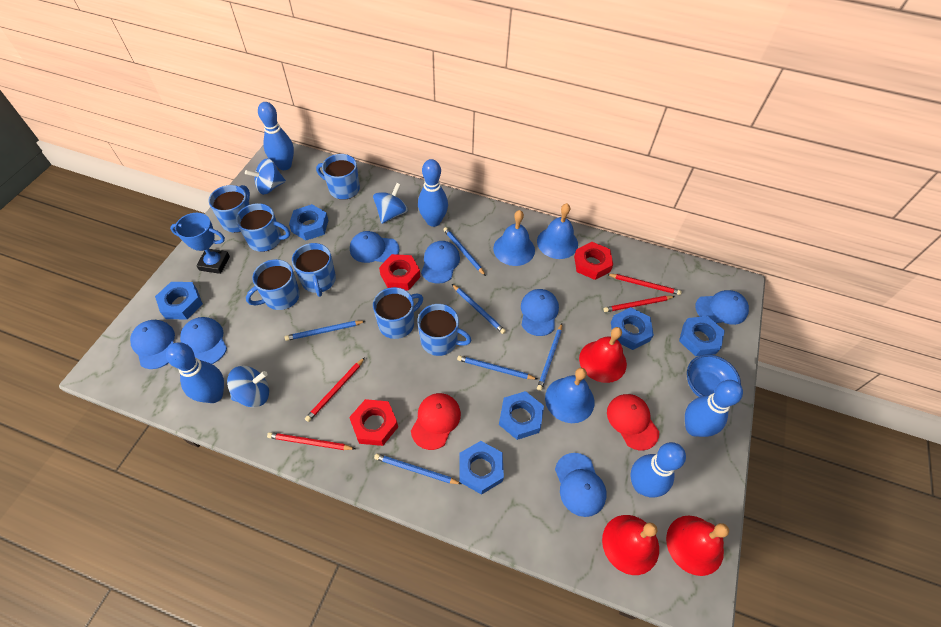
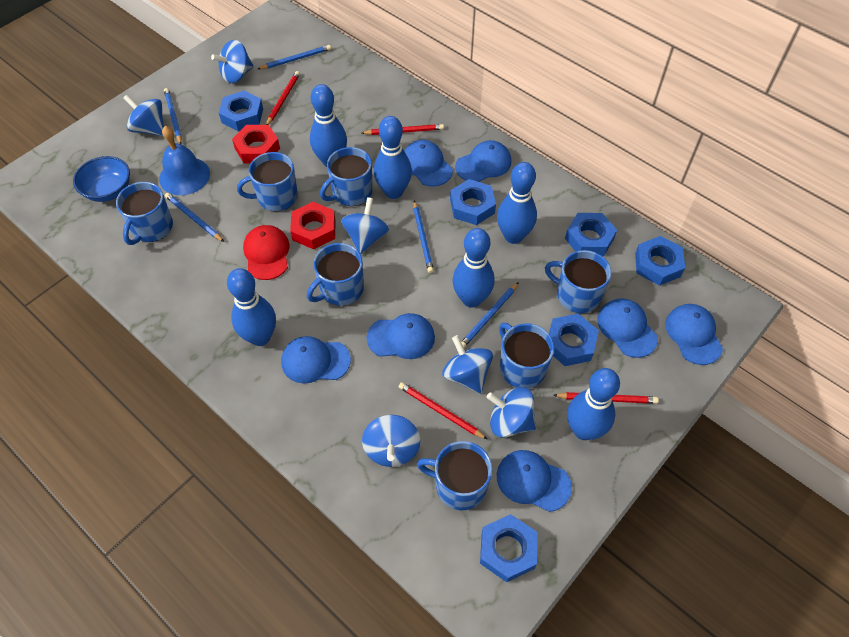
blue bell: [493,210,535,266] [537,203,578,259] [545,368,594,423] = 3 -> [159,126,210,195] = 1
blue bowling pin: [166,342,224,403] [258,102,294,170] [418,159,448,227] [630,442,686,498] [685,380,743,437] = 5 -> [227,268,276,346] [310,84,347,167] [374,116,412,199] [452,228,495,308] [497,162,537,244] [567,368,620,440] = 6
blue pencil: [285,321,365,341] [374,454,461,484] [443,227,486,276] [452,284,506,334] [457,355,537,379] [537,324,562,391] = 6 -> [164,88,182,144] [165,193,224,242] [258,45,331,69] [413,201,434,273] [461,282,519,348] = 5
blue spinning top: [227,366,269,407] [245,158,286,195] [373,183,408,224] = 3 -> [123,94,164,136] [211,40,254,83] [341,197,389,254] [362,415,420,467] [442,335,493,393] [487,387,536,438] = 6
blue trophy: [170,213,230,274] = 1 -> none = 0
red bell: [579,327,627,383] [602,515,659,575] [666,516,729,576] = 3 -> none = 0
red cap: [411,393,461,450] [607,394,659,450] = 2 -> [243,225,290,280] = 1
red nut: [349,399,398,446] [379,254,420,291] [574,242,613,280] = 3 -> [232,125,280,164] [290,202,335,249] = 2

